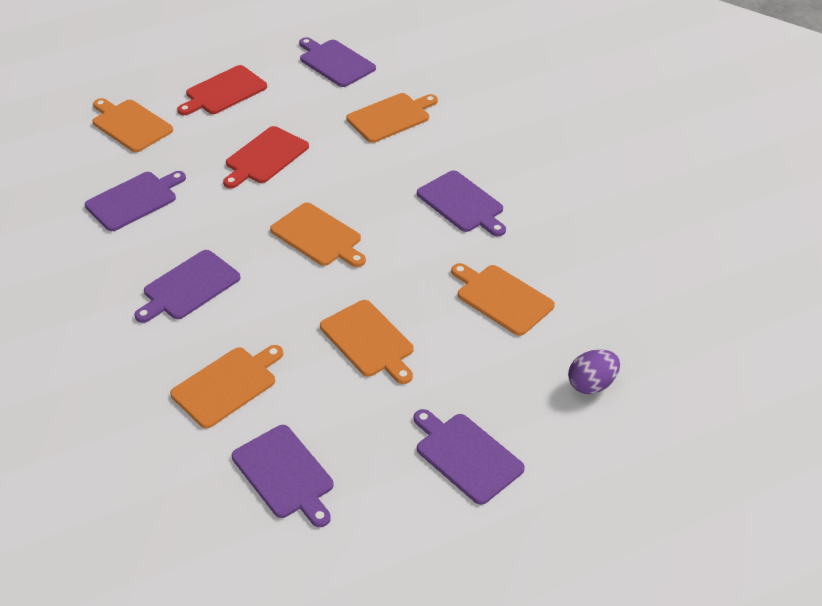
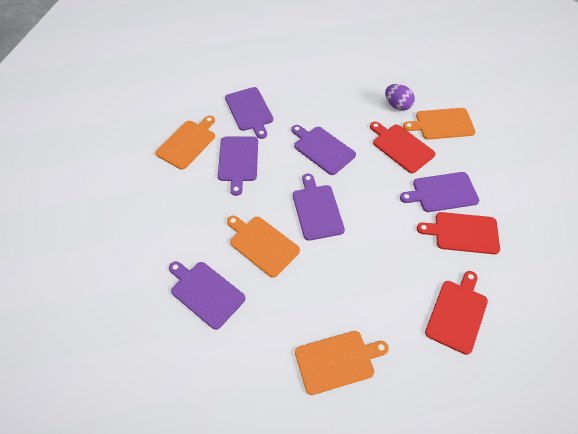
orange cutting board: [93,98,173,152] [170,345,283,428] [270,203,366,267] [320,300,414,384] [346,93,438,143] [451,263,555,336] = 6 -> [155,116,215,170] [227,216,300,278] [295,331,389,395] [403,108,475,140] = 4
red cutting board: [177,65,267,115] [223,126,309,188] = 2 -> [370,122,436,173] [417,212,500,254] [425,271,488,355] = 3

